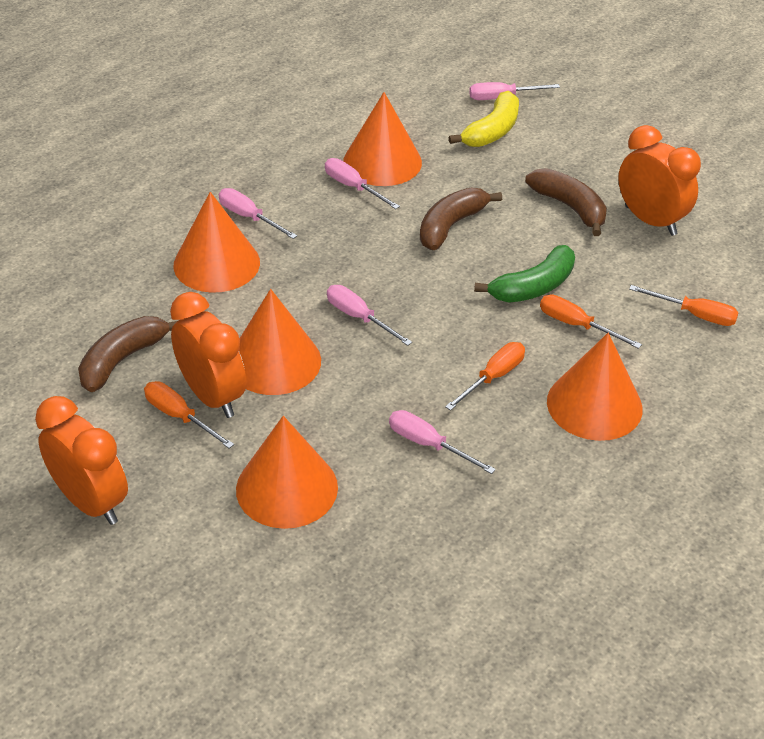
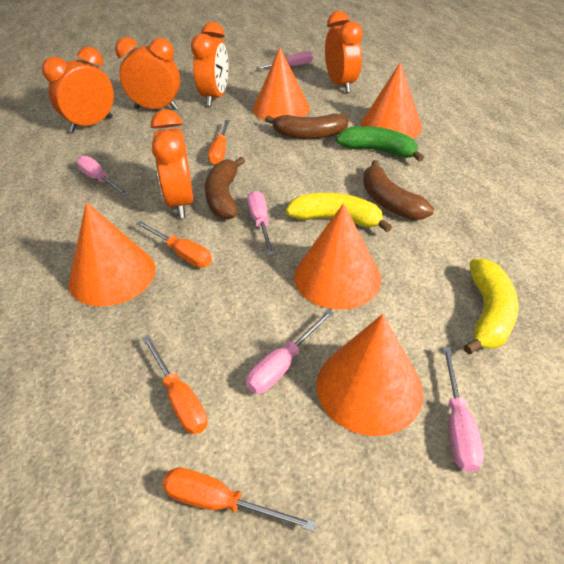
orange clock: [35,396,128,525] [170,292,246,418] [618,125,701,236] = 3 -> [42,47,114,132] [115,37,180,110] [151,109,193,218] [191,22,228,106] [325,11,363,93] = 5
yellow banana: [449,91,519,147] = 1 -> [286,193,392,232] [463,259,519,355] = 2

